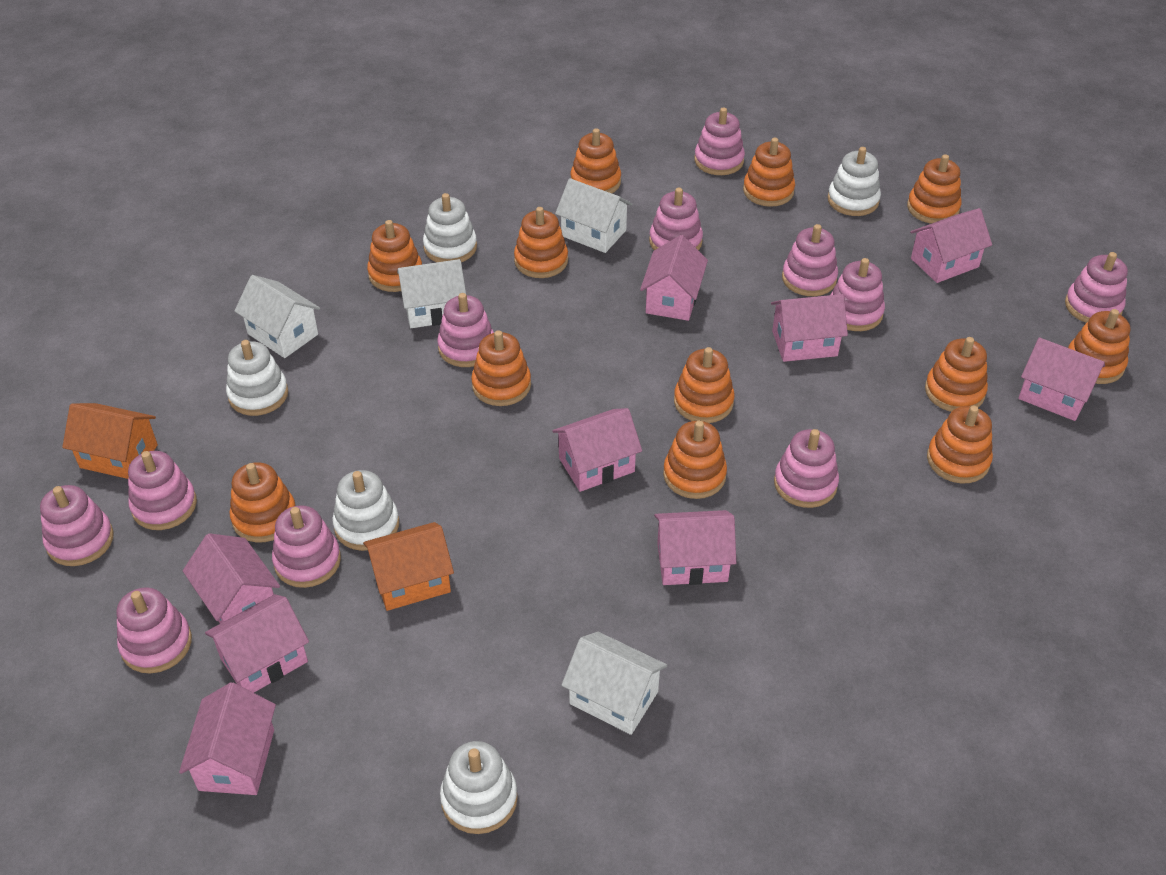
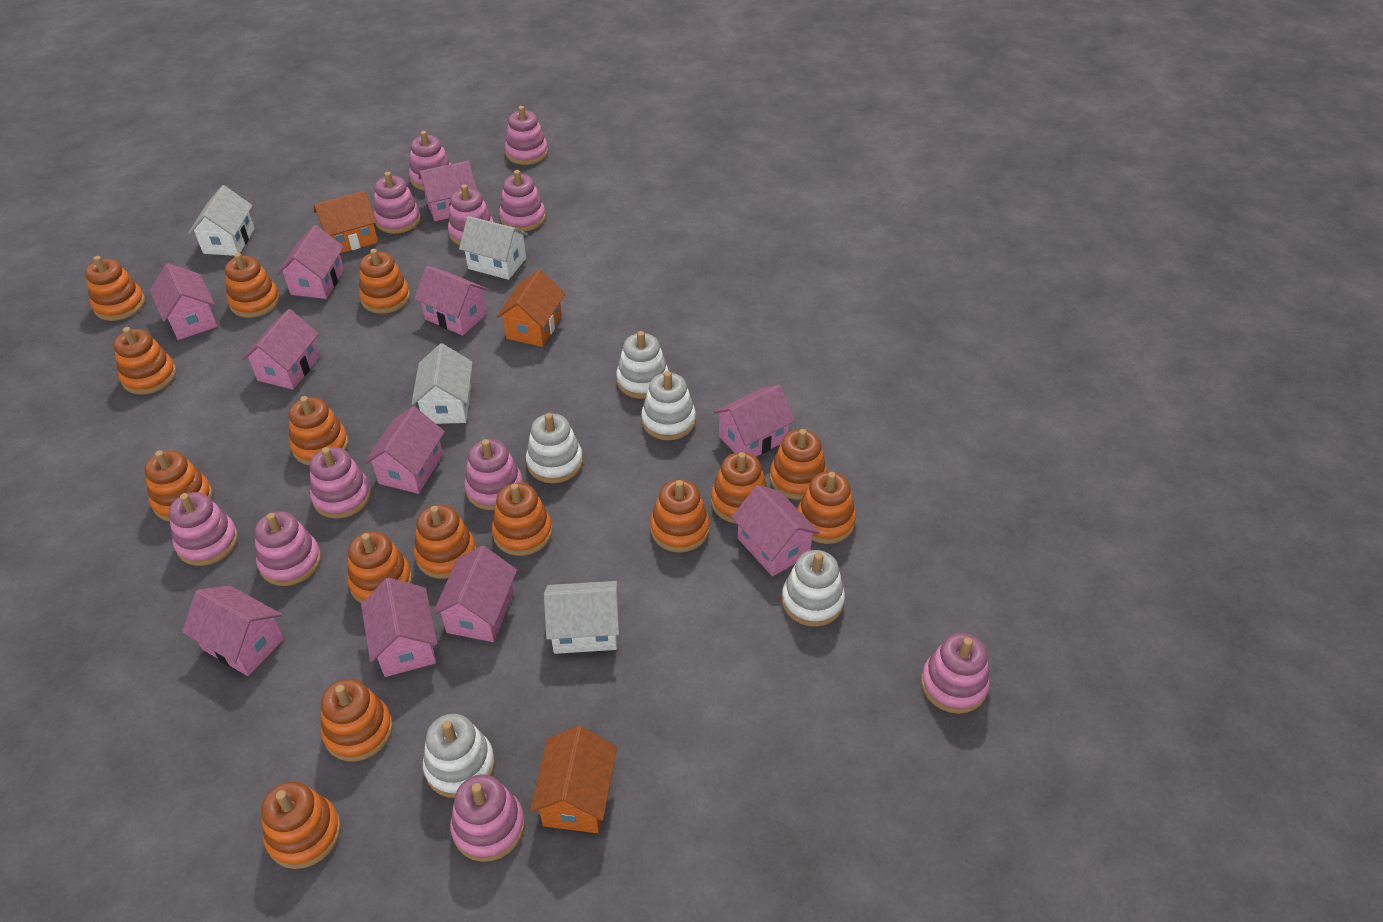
orange house: [62,403,158,479] [363,522,454,611] = 2 -> [314,191,378,253] [496,269,565,347] [530,726,617,833] = 3
orange stacking toy: [230,462,296,542] [367,220,422,292] [471,330,531,406] [514,207,568,278] [571,128,621,193] [663,420,727,499] [674,347,734,423] [743,137,795,207] [907,154,962,224] [925,337,988,412] [927,406,993,483] [1068,309,1130,384] = 12 -> [85,256,145,321] [113,327,176,395] [144,450,213,522] [225,253,280,318] [261,781,341,869] [289,396,348,466] [321,679,393,761] [347,531,412,604] [359,249,410,314] [414,505,476,579] [492,483,552,556] [650,479,709,553] [711,452,767,524] [770,429,827,500] [797,471,856,544] = 15
pink house: [179,682,276,795] [183,533,280,624] [205,594,309,693] [552,408,642,492] [640,235,708,321] [654,510,736,585] [771,294,848,362] [910,208,992,283] [1018,337,1105,421] = 9 -> [150,263,218,340] [182,585,284,676] [242,309,320,390] [277,225,344,299] [361,578,437,677] [364,406,445,494] [414,266,489,336] [418,161,478,221] [433,546,517,642] [714,385,796,457] [731,485,820,576] = 11

